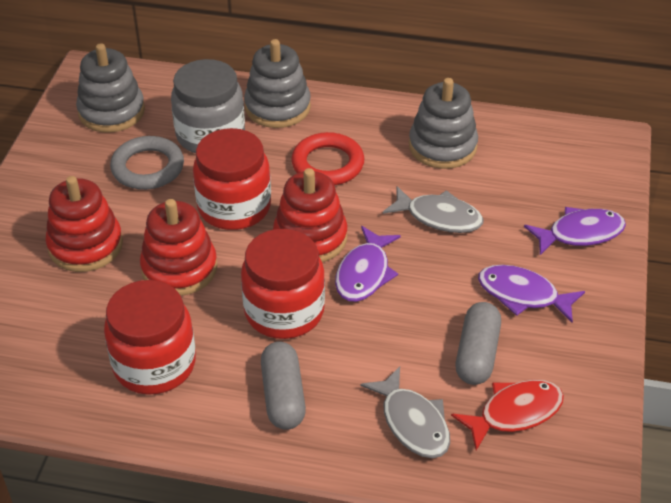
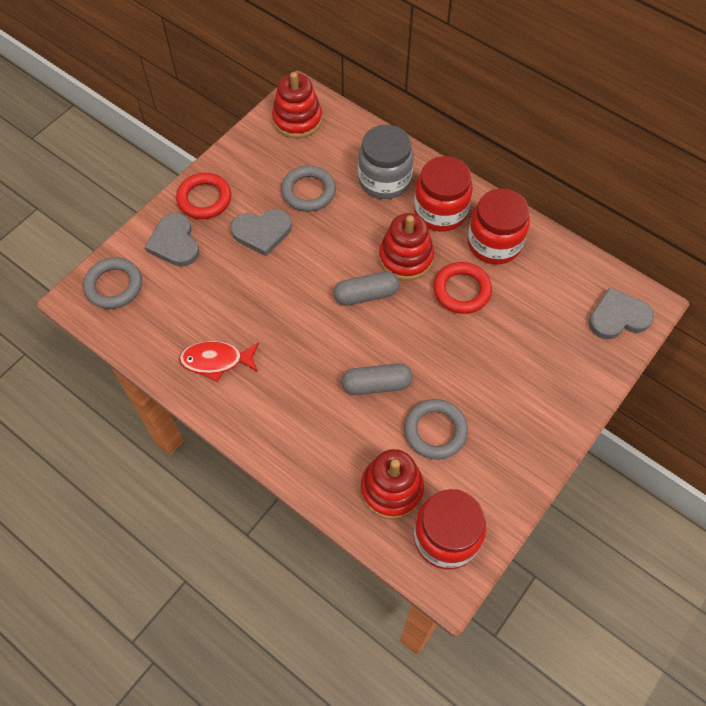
grey fish: [360,366,450,458] [383,186,483,233] = 2 -> none = 0
grey heart: none = 0 -> [145,213,199,267] [231,209,292,256] [589,287,654,339] = 3
grey ring: [110,136,184,190] = 1 -> [83,257,142,309] [281,165,336,212] [404,399,468,459] = 3
grey stacking toy: [76,43,145,133] [244,39,311,128] [409,78,478,169] = 3 -> none = 0
purple fish: [335,226,401,302] [478,265,585,323] [524,207,626,255] = 3 -> none = 0
red ring: [291,132,364,185] = 1 -> [176,173,231,219] [433,262,492,314] = 2

